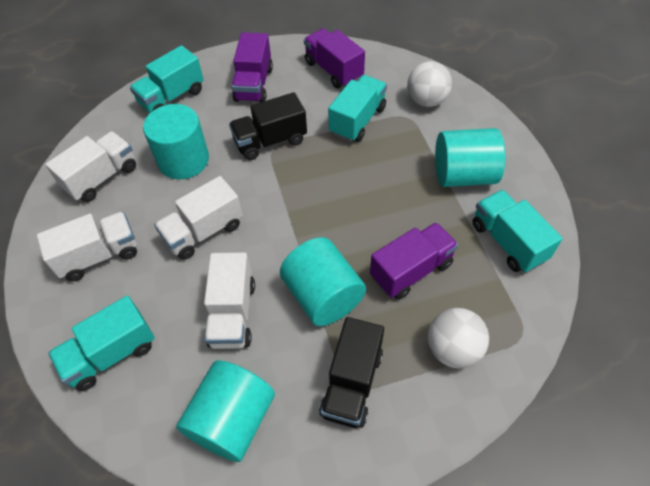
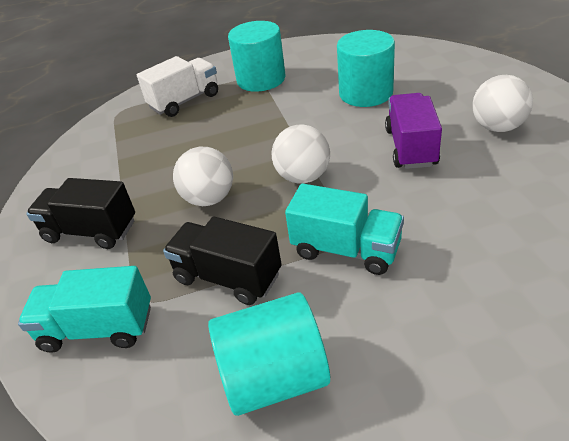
purple truck: [232,32,273,103] [304,28,365,89] [370,222,458,300] = 3 -> [385,93,442,169] = 1
turquoise cylinder: [143,104,209,179] [176,360,275,462] [280,237,366,326] [435,128,505,187] = 4 -> [208,292,330,416] [228,21,285,92] [337,30,395,107] = 3
turquoise truck: [48,296,155,391] [130,45,204,113] [328,75,387,142] [473,190,563,273] = 4 -> [18,266,151,353] [285,184,404,275] = 2
white ball: [407,61,452,107] [428,308,489,368] = 2 -> [173,147,233,206] [272,125,330,184] [472,75,533,132] = 3
white truck: [36,212,137,281] [45,131,136,202] [154,176,243,260] [204,252,255,349] = 4 -> [137,56,218,117] = 1

